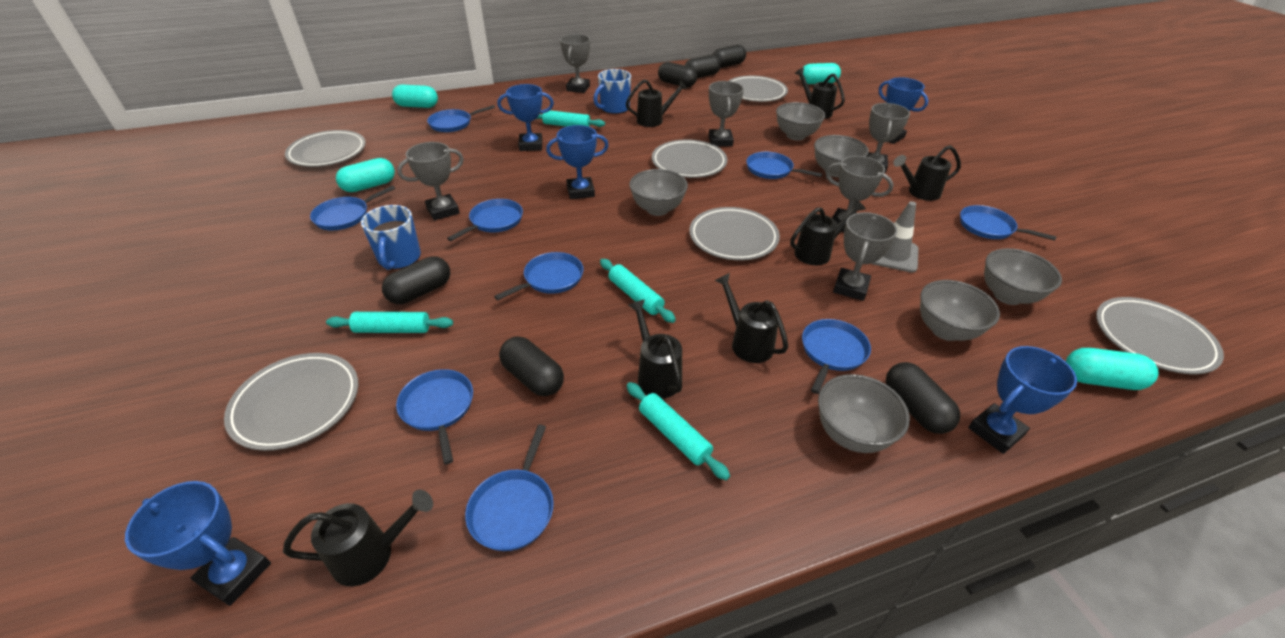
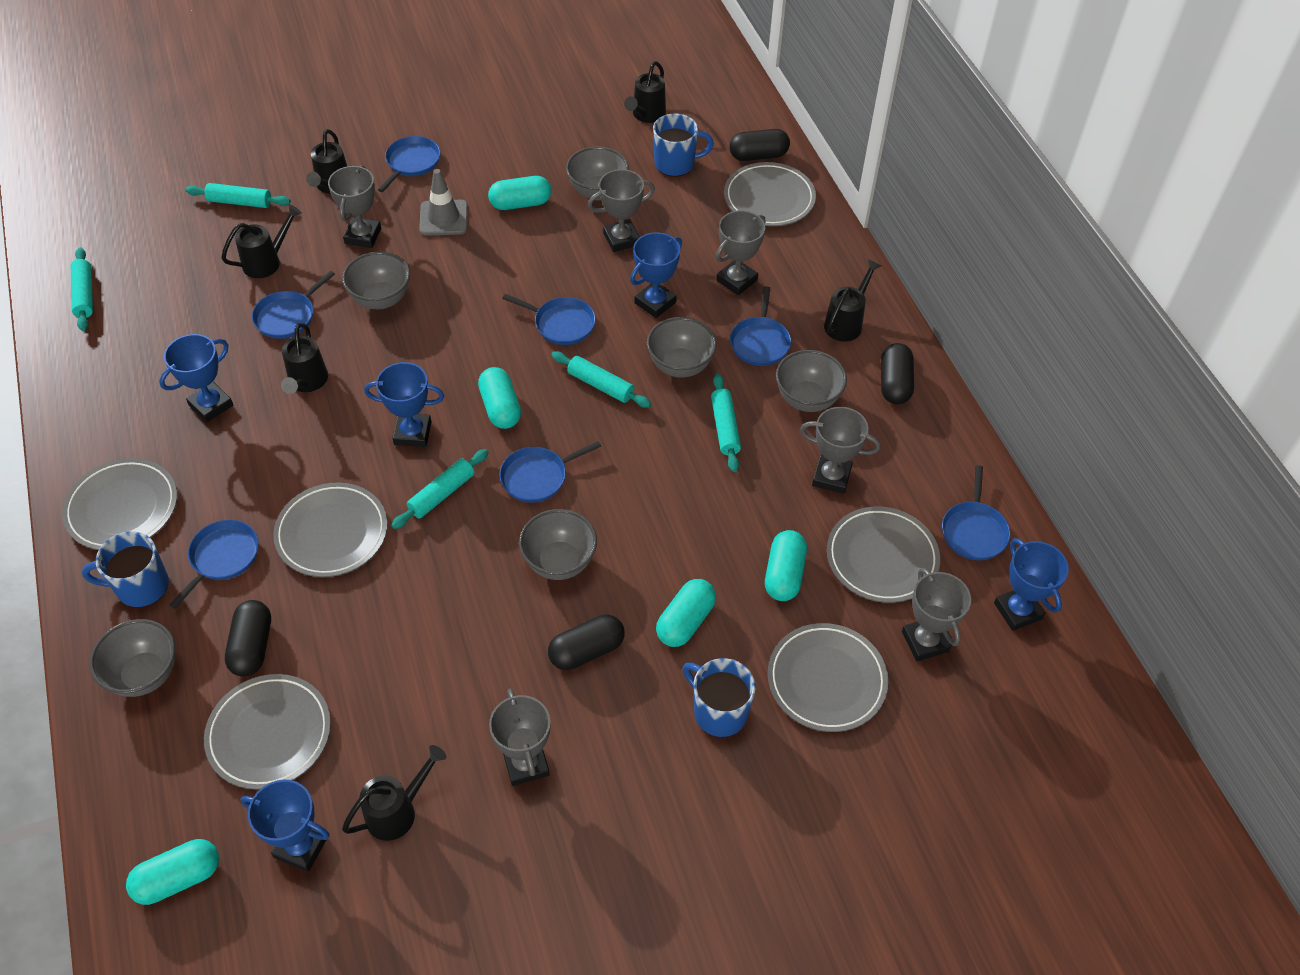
black capsule: [382,256,450,304] [499,336,564,396] [658,62,697,87] [684,55,721,78] [712,45,746,68] [886,362,960,434] = 6 -> [225,600,271,677] [548,614,625,670] [729,129,790,161] [881,343,914,404] = 4
black watering can: [283,490,433,586] [626,79,688,127] [628,300,682,398] [715,273,788,363] [790,199,866,265] [795,67,845,119] [893,145,961,201] = 7 -> [221,204,302,278] [281,323,328,394] [306,129,347,194] [342,745,446,841] [624,61,666,123] [824,259,881,342] = 6
blue mug: [361,205,421,270] [593,69,631,114] = 2 -> [82,531,169,607] [653,114,714,177] [683,658,756,737] = 3
blue pan: [310,185,395,230] [396,369,473,465] [427,105,495,132] [447,199,523,241] [465,425,554,551] [494,252,584,300] [746,152,822,179] [802,319,871,394] [960,205,1057,241] = 9 -> [169,520,259,609] [252,271,335,339] [378,136,440,192] [499,441,601,503] [502,294,596,345] [730,286,791,366] [942,465,1010,560] = 7
turquoise capsule: [336,158,395,192] [392,85,438,108] [800,63,841,84] [1066,348,1158,390] = 4 -> [126,839,219,905] [478,367,521,429] [488,176,551,210] [656,579,716,647] [765,530,807,601] = 5
turquoise rolling pin: [326,312,453,333] [536,110,605,127] [600,259,676,323] [627,382,730,480] = 4 -> [71,247,93,331] [185,183,291,208] [391,449,489,529] [551,351,651,408] [711,374,741,472] = 5

